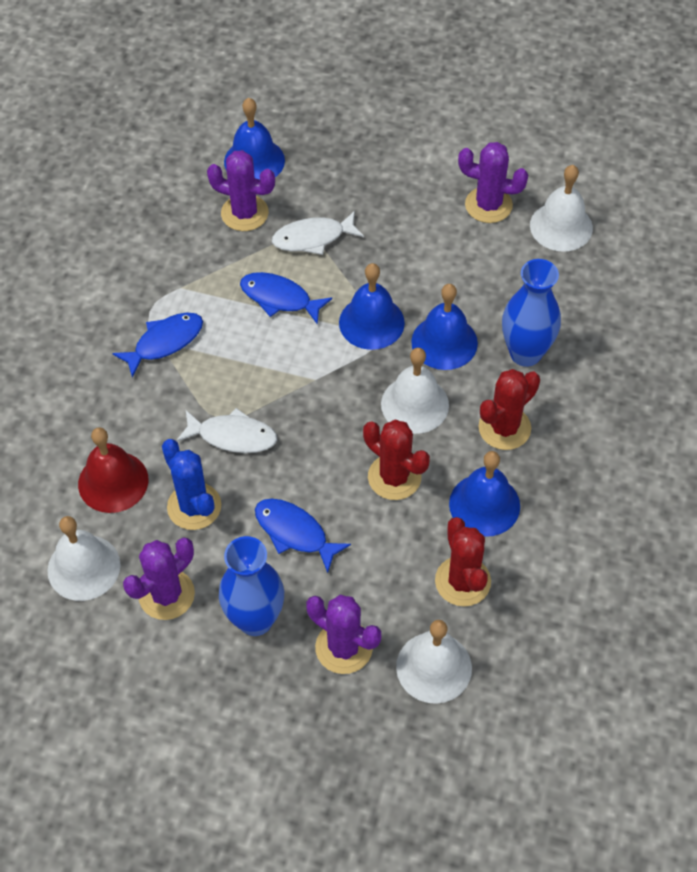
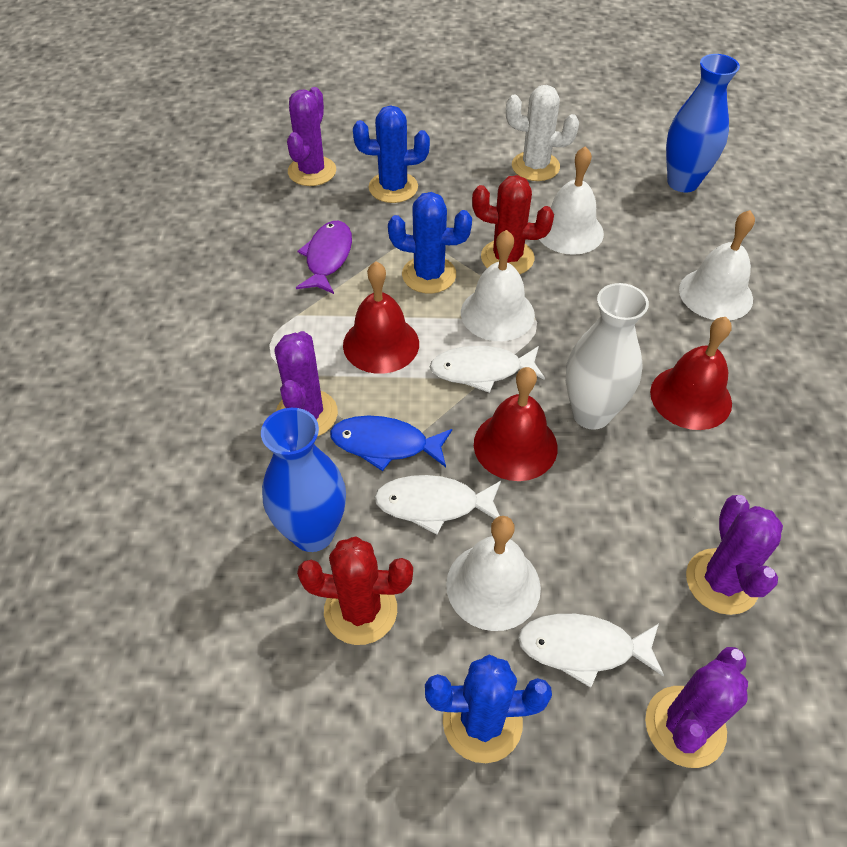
blue bell: [224,98,285,179] [339,263,405,350] [411,284,478,370] [449,451,520,537] = 4 -> none = 0
blue cactus: [162,439,221,530] = 1 -> [353,105,430,203] [388,192,472,294] [425,655,552,763] = 3
blue fish: [112,312,203,378] [240,272,332,325] [255,499,351,573] = 3 -> [330,416,452,471] = 1
purple fish: none = 0 -> [296,221,352,294] = 1
red bell: [78,427,148,513] = 1 -> [343,262,419,374] [474,367,558,481] [650,317,732,430] = 3
red cactus: [363,419,430,500] [435,517,491,607] [479,369,540,450] = 3 -> [297,536,413,645] [472,175,554,274] = 2
white cactus: none = 0 -> [506,85,579,181] = 1
white fish: [176,408,277,453] [272,211,364,255] = 2 -> [374,475,501,535] [430,346,545,393] [518,614,664,688] = 3
white vase: none = 0 -> [566,283,649,430] = 1

